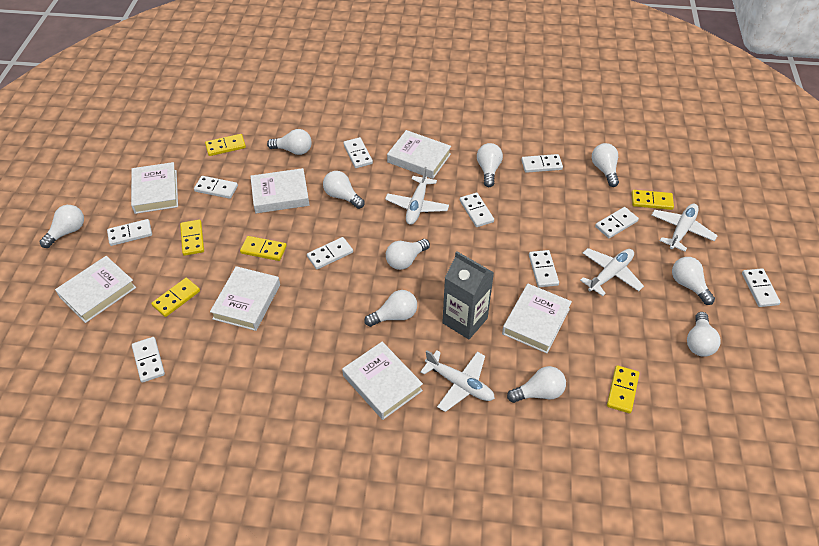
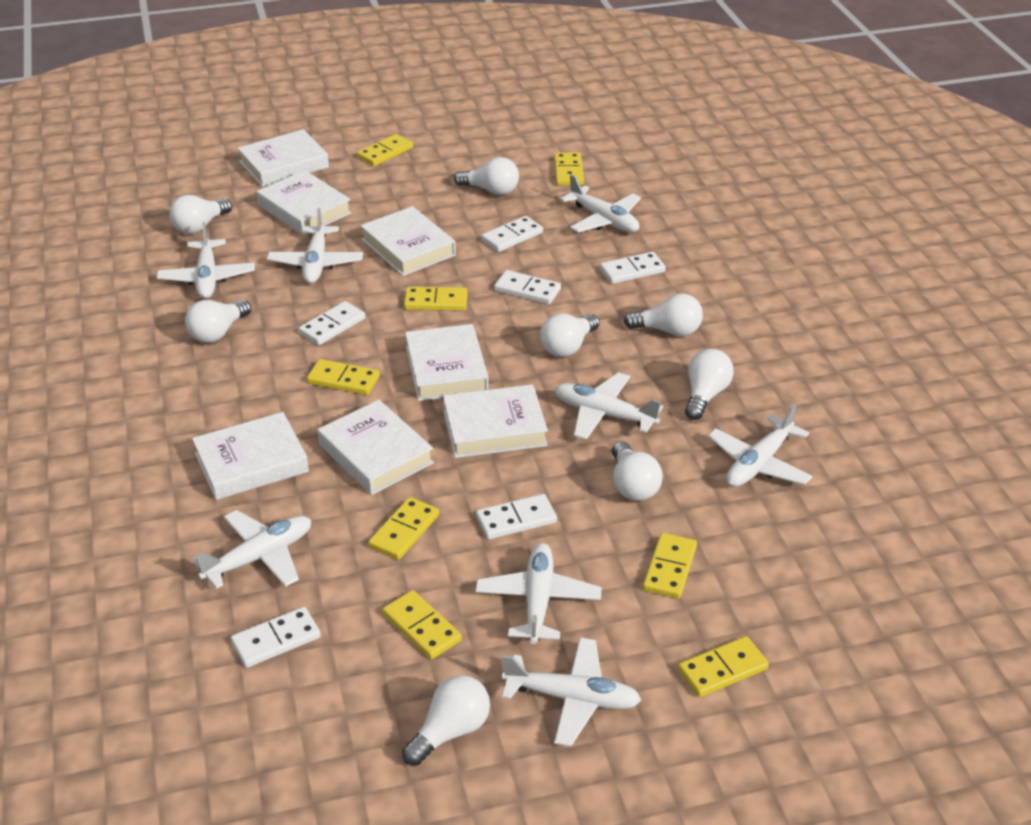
grey carton: [442,251,494,339] = 1 -> none = 0
white domino: [107,219,152,246] [132,337,165,383] [194,176,238,199] [307,237,353,269] [343,137,373,168] [460,193,494,227] [521,154,563,173] [529,250,559,287] [595,207,639,238] [742,268,780,307] = 10 -> [231,607,321,668] [298,301,366,345] [476,494,557,540] [481,216,543,252] [494,270,561,304] [600,252,666,284] = 6
white light bulb: [39,205,84,248] [267,129,312,155] [323,171,365,209] [364,290,417,327] [386,239,430,270] [477,143,503,187] [507,366,566,403] [592,143,619,187] [672,257,715,305] [687,312,721,357] = 10 -> [169,195,232,234] [185,299,251,343] [402,675,490,766] [454,157,519,195] [540,313,599,357] [612,441,663,501] [624,293,703,336] [685,349,734,420] = 8
white plane: [385,167,449,225] [420,350,495,412] [580,248,644,296] [652,204,718,251] = 4 -> [157,222,255,299] [192,510,311,589] [267,208,363,284] [475,543,602,644] [502,637,641,746] [554,372,663,440] [560,174,641,233] [708,403,812,487] = 8
yellow domino: [151,278,200,317] [180,220,204,256] [205,134,246,156] [240,236,287,261] [607,365,640,413] [632,190,674,210] = 6 -> [307,359,380,395] [357,134,413,166] [368,497,439,560] [383,590,462,659] [404,287,468,310] [554,152,584,186] [643,533,697,599] [678,636,769,697] = 8

